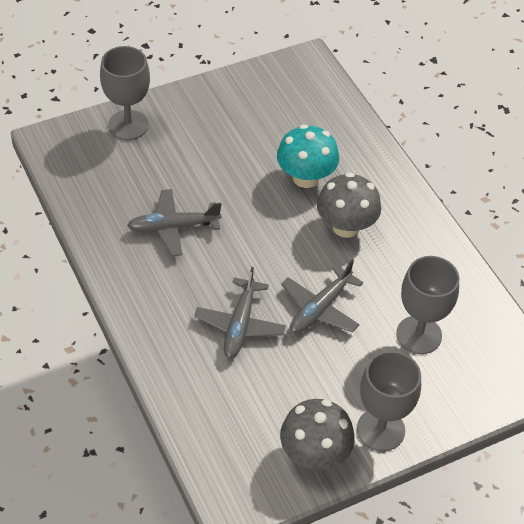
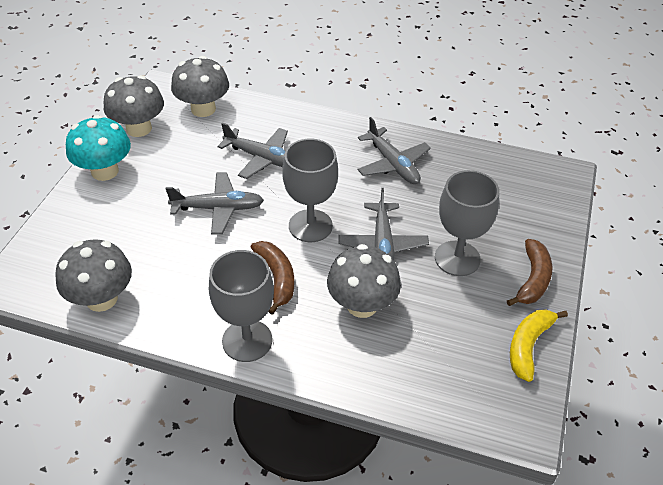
brown banana: none = 0 -> [251,241,294,315] [507,239,552,306] = 2
grey mushroom: [280,399,355,470] [317,172,381,238] = 2 -> [55,239,132,312] [104,75,164,137] [171,56,229,117] [327,244,401,318] = 4
grey plane: [127,189,222,256] [194,267,286,358] [281,259,363,334] = 3 -> [166,172,264,234] [217,123,288,179] [339,188,429,260] [357,117,431,184] = 4
yellow banana: none = 0 -> [510,309,568,382] = 1

